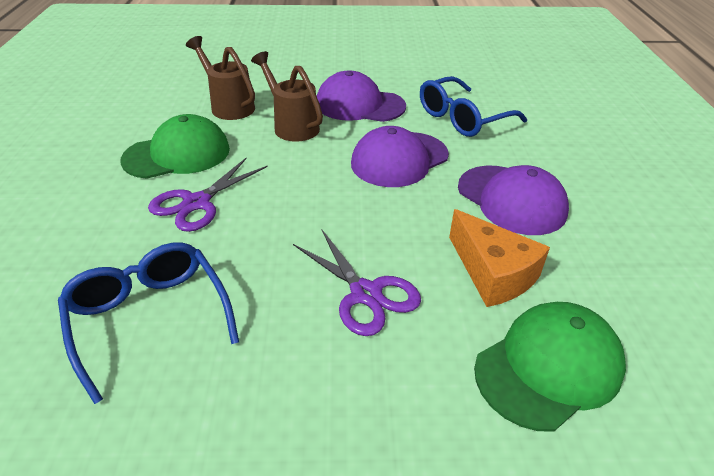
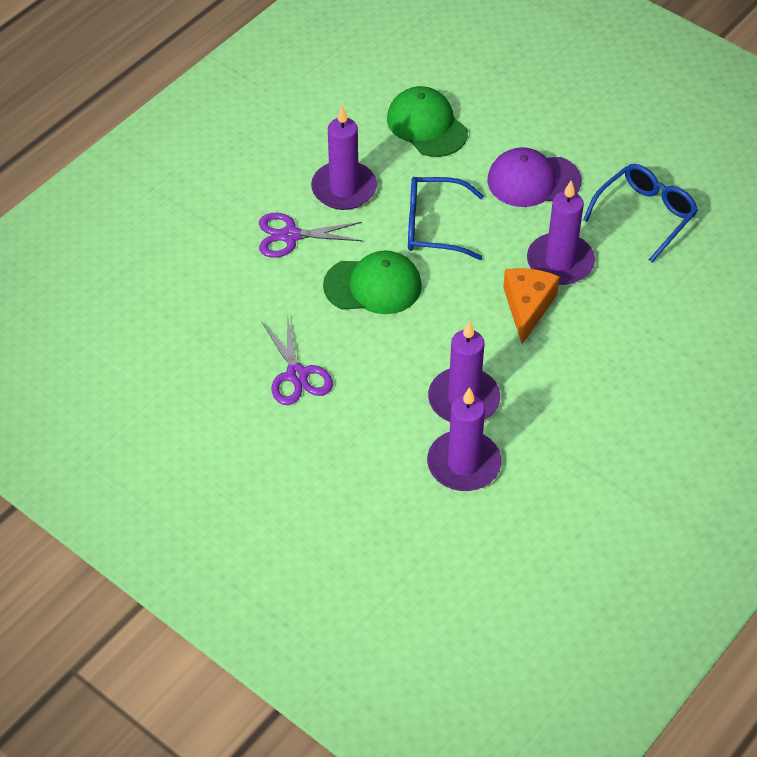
brown watering can: [186,36,255,120] [251,51,323,142] = 2 -> none = 0
purple candle: none = 0 -> [311,106,377,210] [427,387,501,491] [428,321,500,422] [527,181,595,285] = 4
purple cap: [317,71,406,122] [351,126,449,187] [458,165,569,235] = 3 -> [487,147,581,207] = 1

